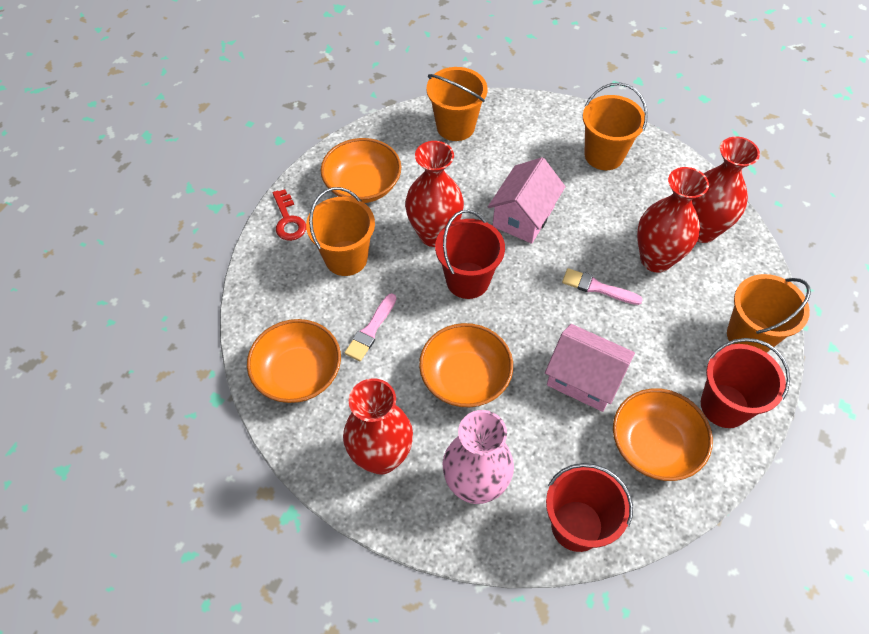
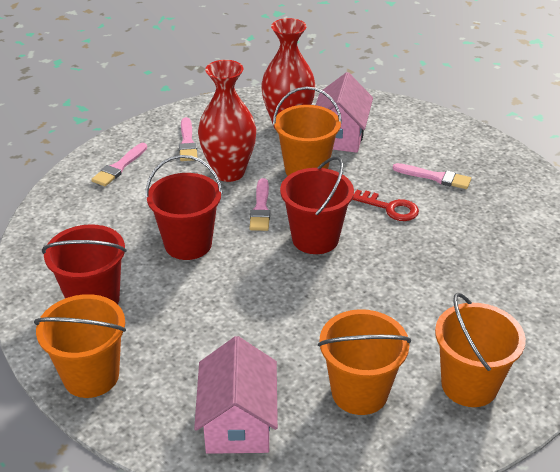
orange bowl: [247,319,341,403] [321,138,401,203] [419,323,513,407] [613,388,713,481] = 4 -> none = 0
pink brush: [345,293,396,361] [562,268,643,305] = 2 -> [91,143,147,186] [179,117,198,161] [250,178,270,231] [393,163,471,189] = 4
pink vase: [442,410,514,504] = 1 -> none = 0
red vase: [343,378,413,475] [405,141,464,247] [637,167,709,273] [692,137,760,243] = 4 -> [198,60,256,182] [261,18,316,130] = 2

